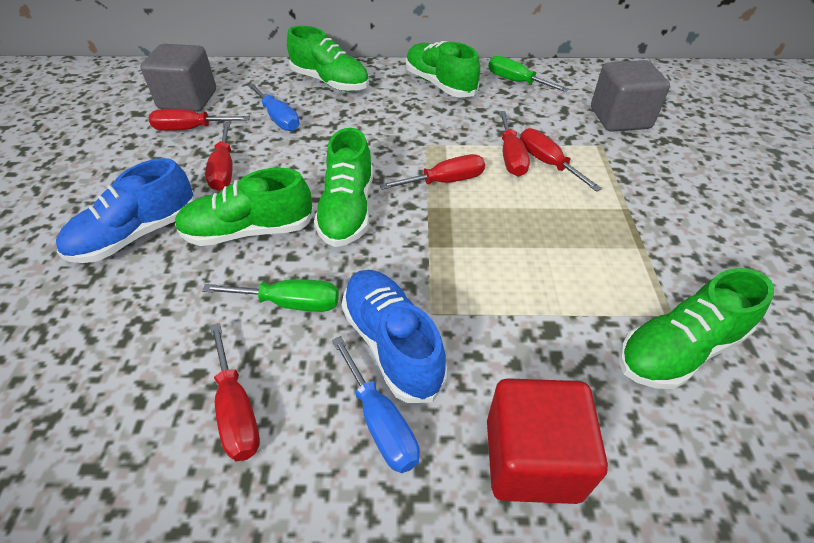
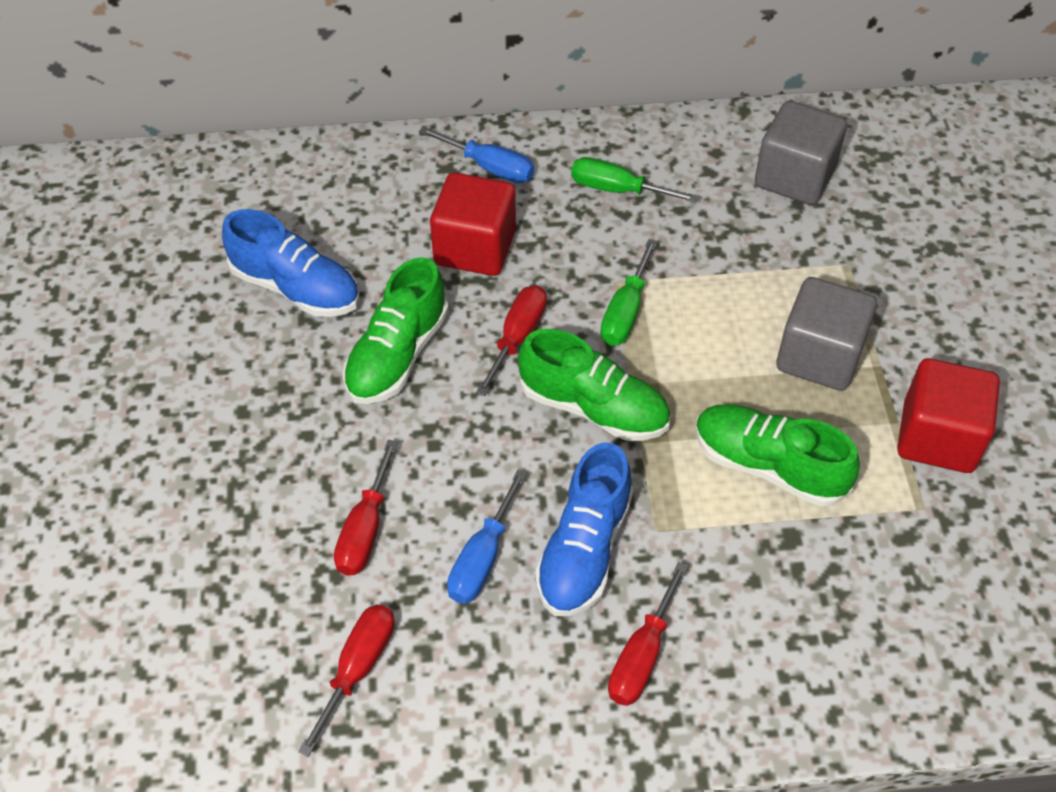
green shoe: [175,168,314,246] [287,26,369,92] [314,128,373,247] [406,41,480,98] [619,268,774,389] = 5 -> [343,257,449,404] [518,329,670,441] [695,404,860,507] = 3
red cube: [487,378,608,504] = 1 -> [430,172,516,276] [897,358,1000,473] = 2
red screwdriver: [149,109,250,131] [205,122,233,191] [210,323,260,461] [379,154,485,190] [499,111,530,176] [520,128,602,192] = 6 -> [298,604,395,757] [334,440,398,576] [476,285,547,396] [608,562,688,706] = 4

